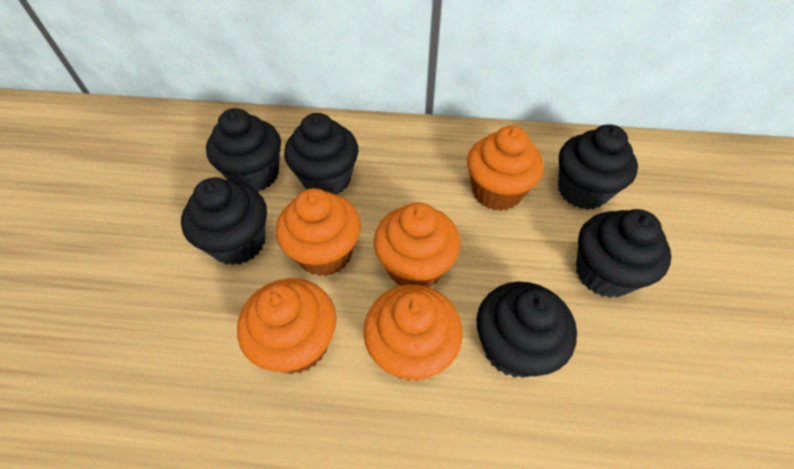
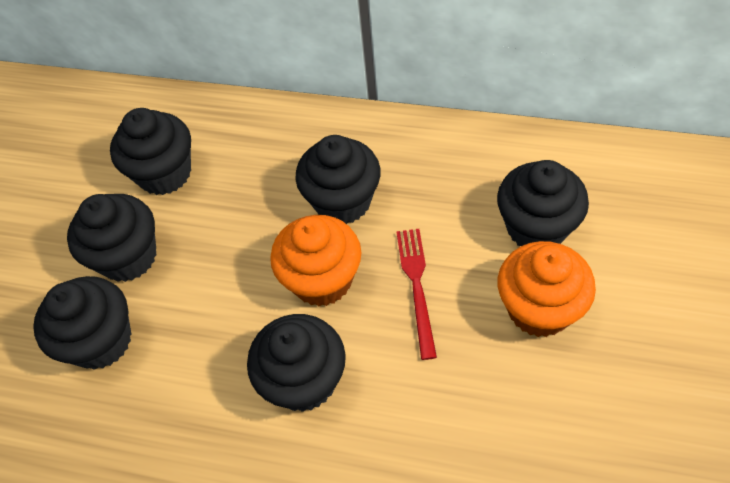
orange cupcake: [237,278,336,374] [276,188,361,276] [363,284,463,381] [374,202,460,288] [467,126,544,211] = 5 -> [270,215,361,307] [498,241,596,337] = 2
red fork: none = 0 -> [396,229,437,360] = 1

